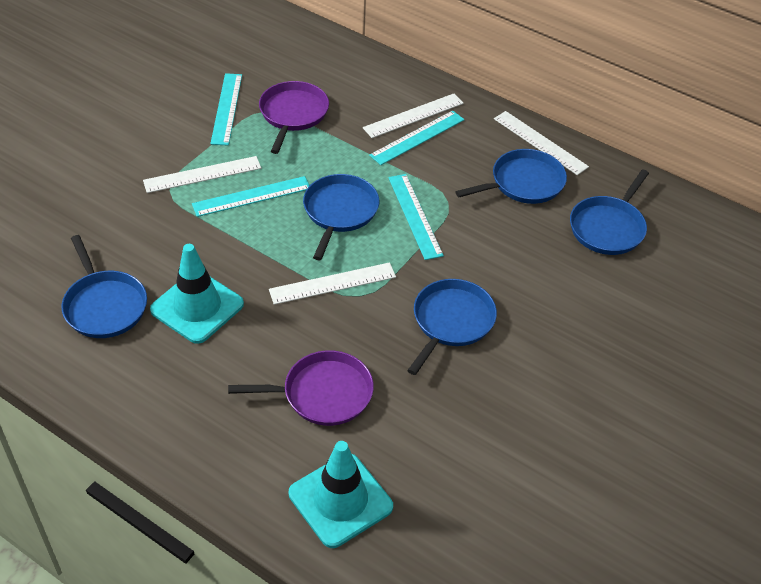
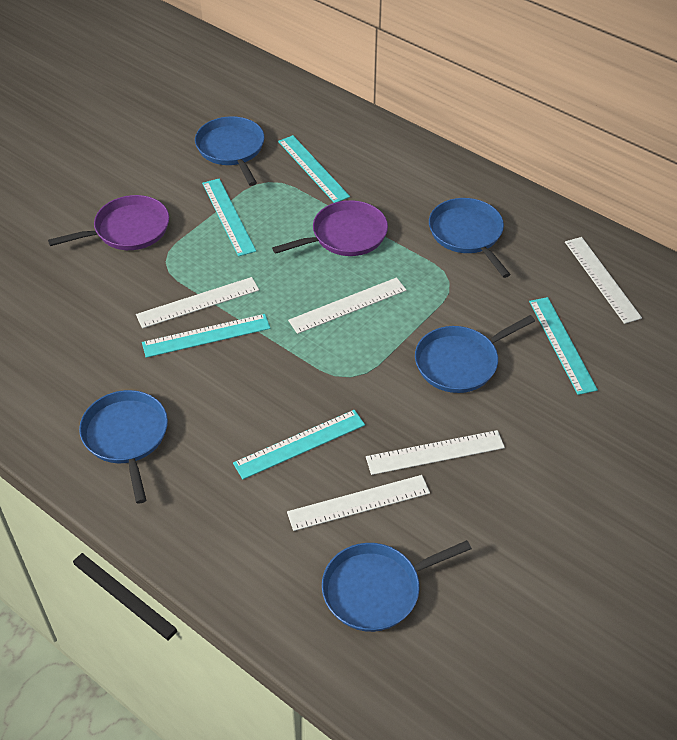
turquoise ruler: [192,176,310,217] [210,73,242,146] [369,110,464,165] [388,174,444,260] = 4 -> [142,314,270,358] [202,179,256,257] [233,410,365,479] [278,135,350,203] [529,297,598,395] = 5
turquoise traffic cone: [150,244,244,344] [289,441,393,548] = 2 -> none = 0
white ruler: [143,156,261,193] [269,262,396,305] [363,94,464,138] [494,111,589,175] = 4 -> [136,277,259,328] [287,475,430,531] [288,277,407,334] [366,430,505,475] [565,237,642,324] = 5

